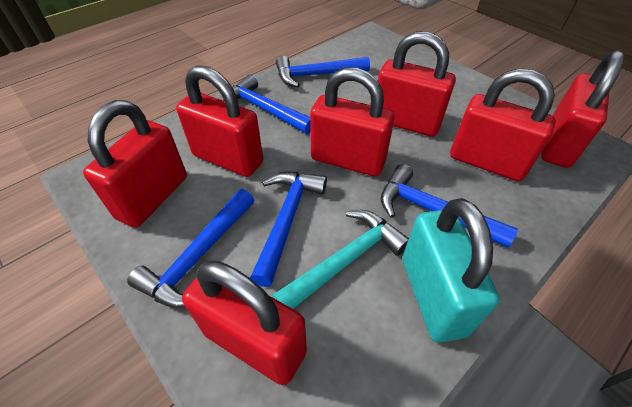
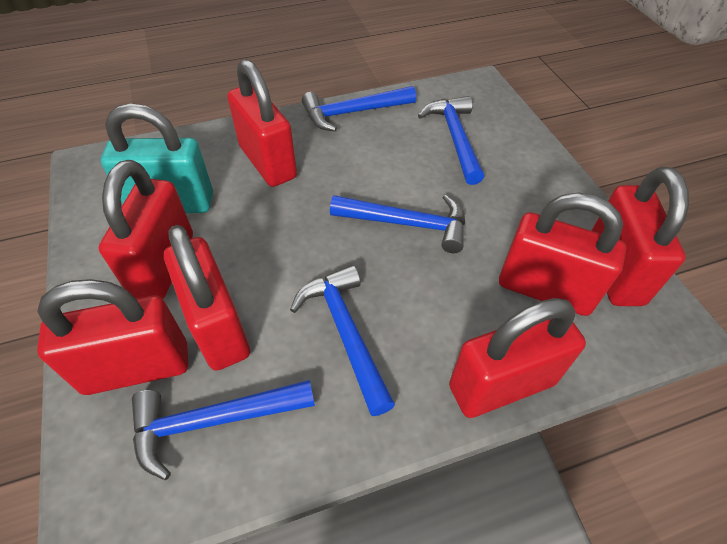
turquoise hammer: [272,210,409,309] = 1 -> none = 0

